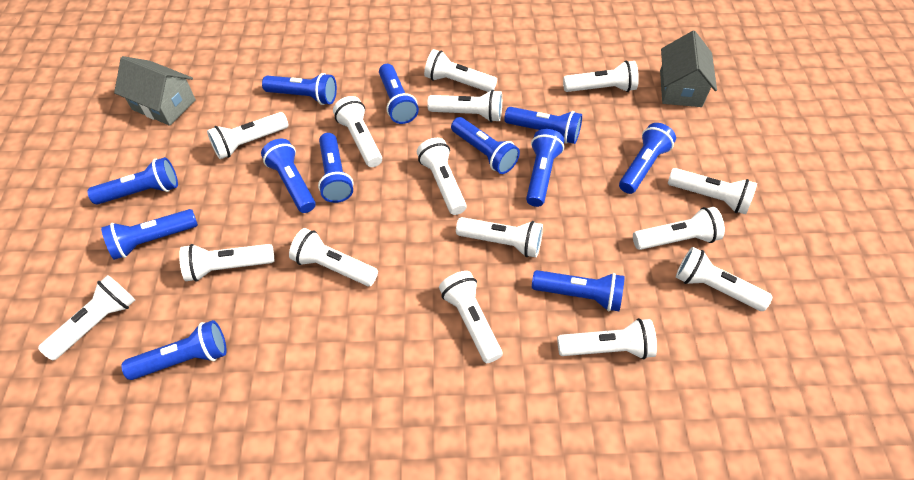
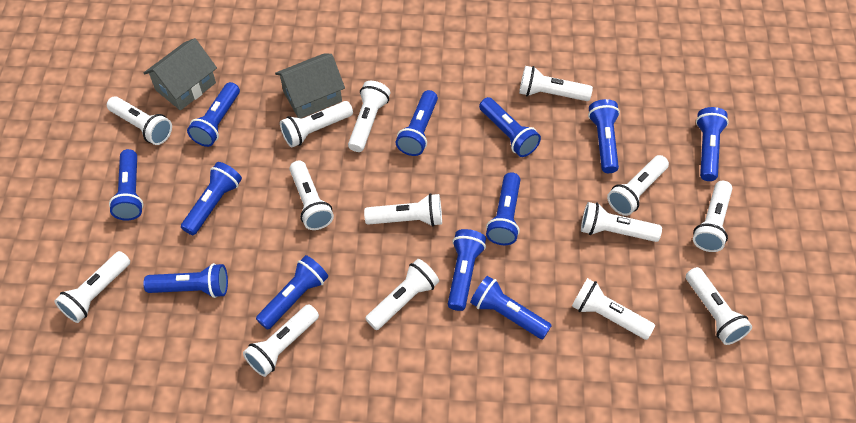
white flashlight: [38,275,135,361] [179,244,274,282] [207,112,288,159] [289,228,378,286] [333,96,382,167] [417,138,467,215] [424,49,497,92] [427,90,502,122] [439,271,503,363] [456,217,543,257] [557,318,657,359] [563,60,639,92] [633,207,725,250] [668,168,757,214] [676,247,772,311] = 15 -> [54,251,130,323] [107,96,172,145] [243,304,319,377] [280,101,353,148] [289,161,334,230] [348,81,390,152] [364,193,442,226] [365,259,439,330] [519,66,593,101] [572,278,655,340] [581,202,662,242] [607,155,669,216] [686,267,752,345] [693,181,732,252] = 14

